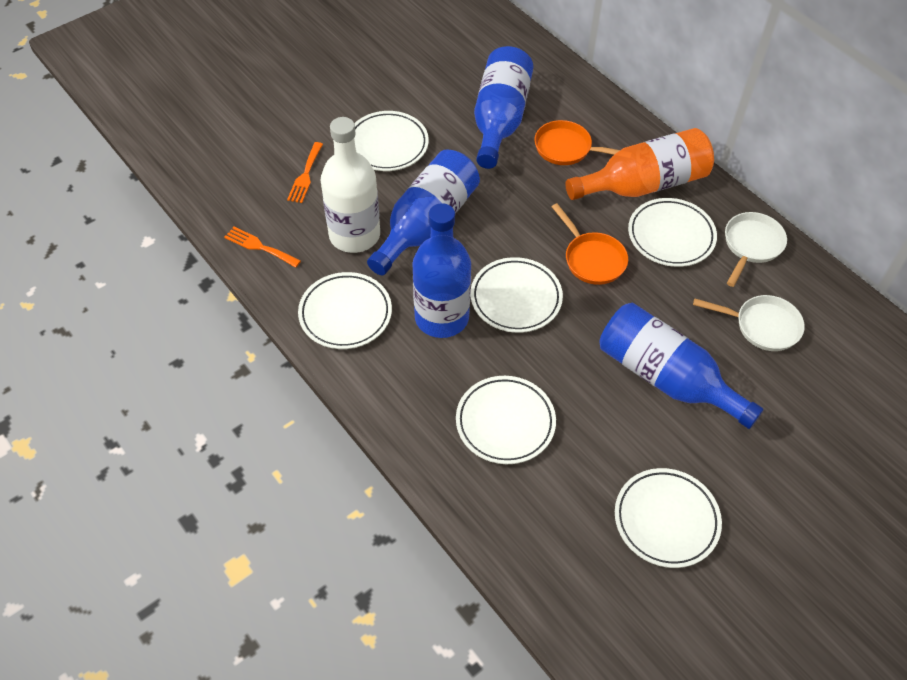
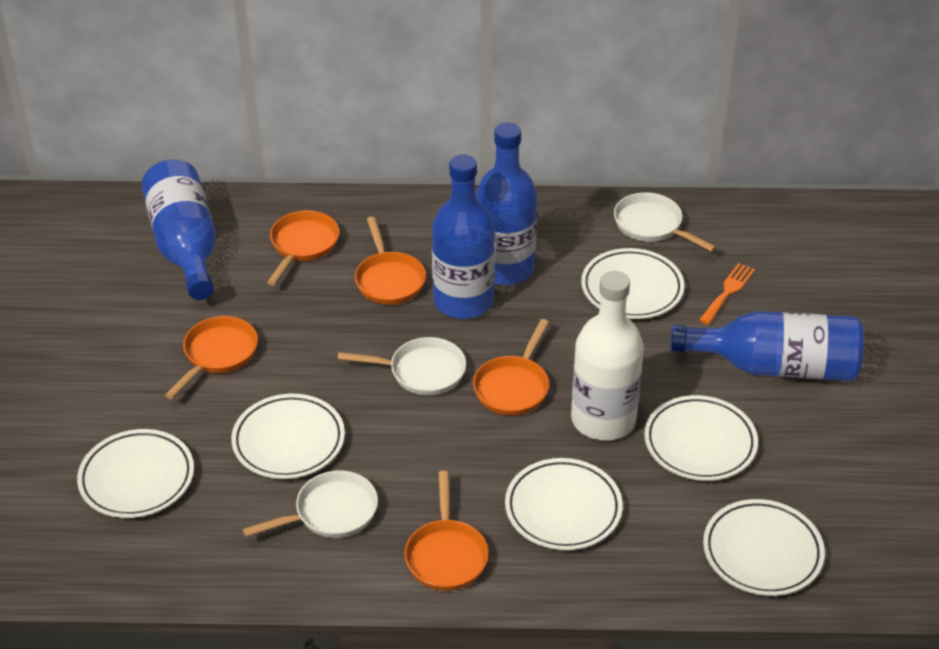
orange bottle: [566,128,714,200] = 1 -> none = 0
orange fork: [224,227,301,268] [287,142,323,203] = 2 -> [699,263,755,325] = 1
orange pan: [534,120,620,165] [551,203,628,285] = 2 -> [165,316,258,399] [267,210,339,286] [355,217,426,305] [404,471,489,591] [473,319,549,416] = 5
white pan: [693,295,805,351] [725,212,787,287] = 2 -> [242,470,378,538] [338,337,466,396] [614,192,716,252] = 3

